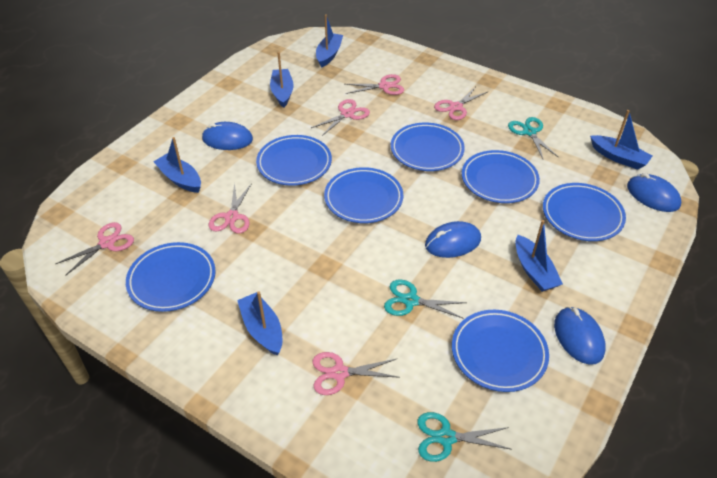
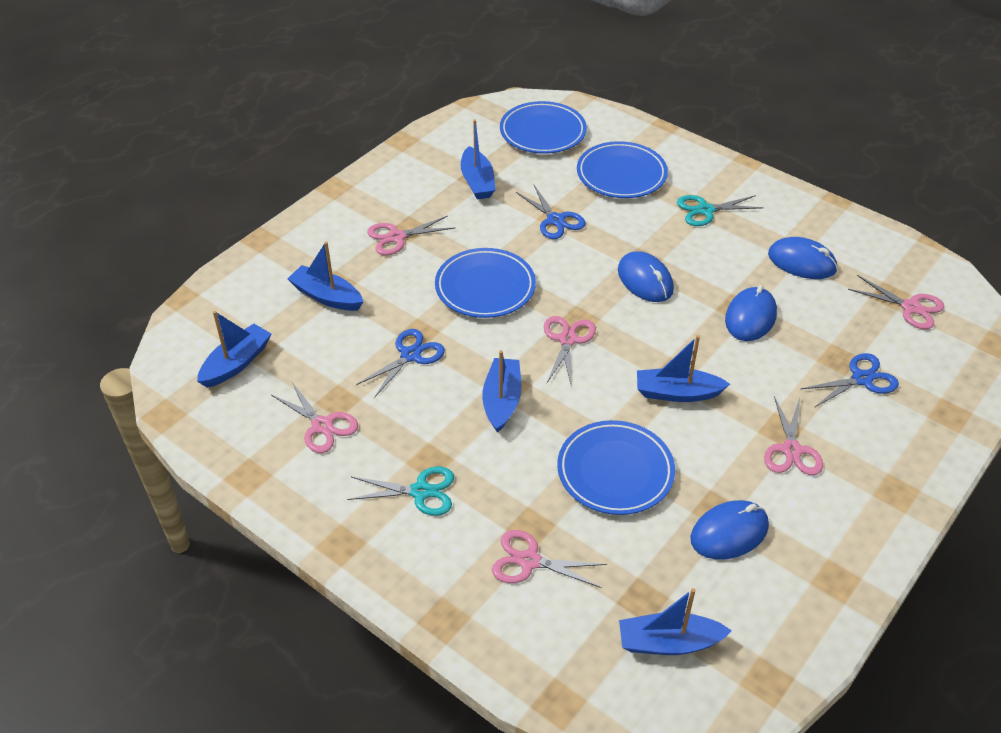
blue plate: [126,242,216,312] [256,135,332,186] [324,167,403,223] [391,123,465,171] [452,310,549,392] [462,150,540,203] [543,183,626,241] = 7 -> [435,248,536,318] [500,101,587,154] [557,420,675,515] [577,141,668,198] = 4
blue scissors: none = 0 -> [356,329,445,398] [516,185,586,239] [800,353,899,407] = 3
turquoise scissors: [384,280,467,319] [417,412,512,462] [508,117,558,159] = 3 -> [347,467,454,516] [677,195,764,226] = 2

